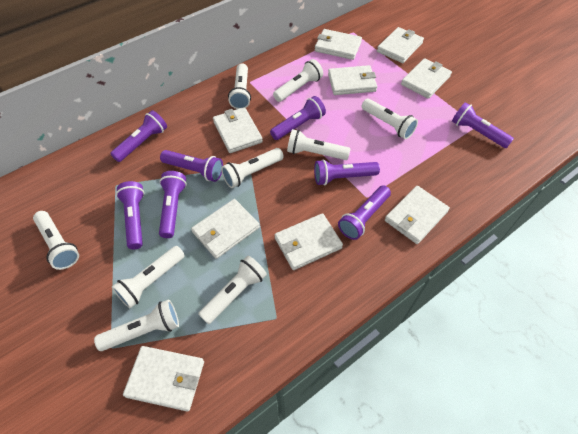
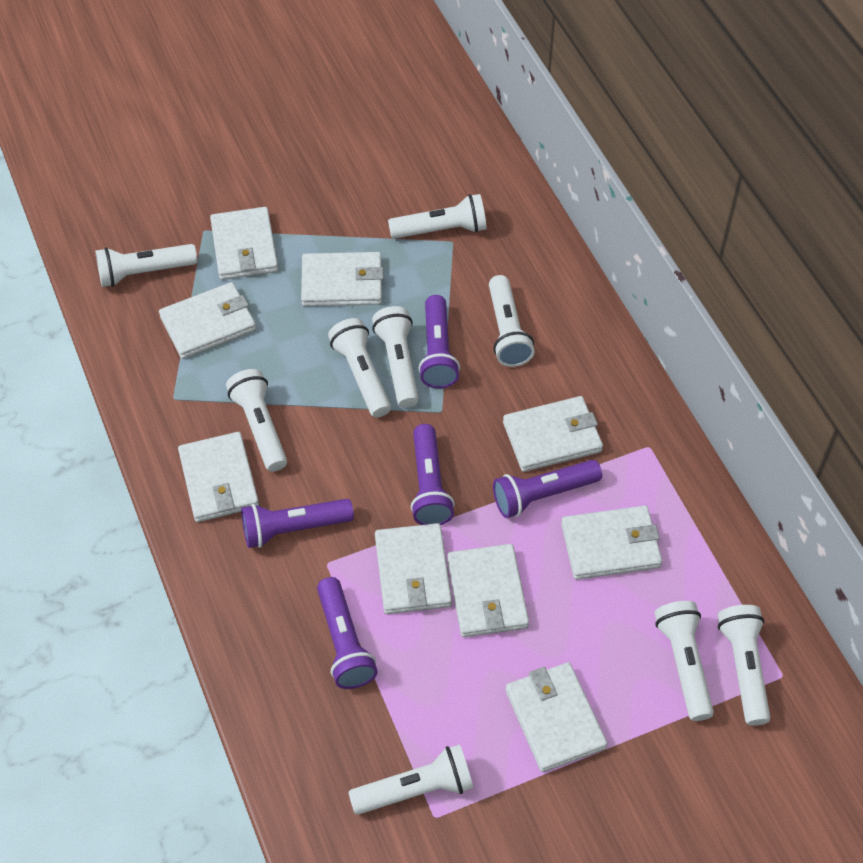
purple flashlight: [110,110,167,162] [116,181,144,249] [159,171,187,238] [160,150,223,182] [270,96,326,140] [314,160,380,186] [338,185,391,240] [452,102,514,148] = 8 -> [241,499,354,548] [317,577,378,689] [411,424,455,525] [418,295,460,388] [493,460,602,518] = 5

